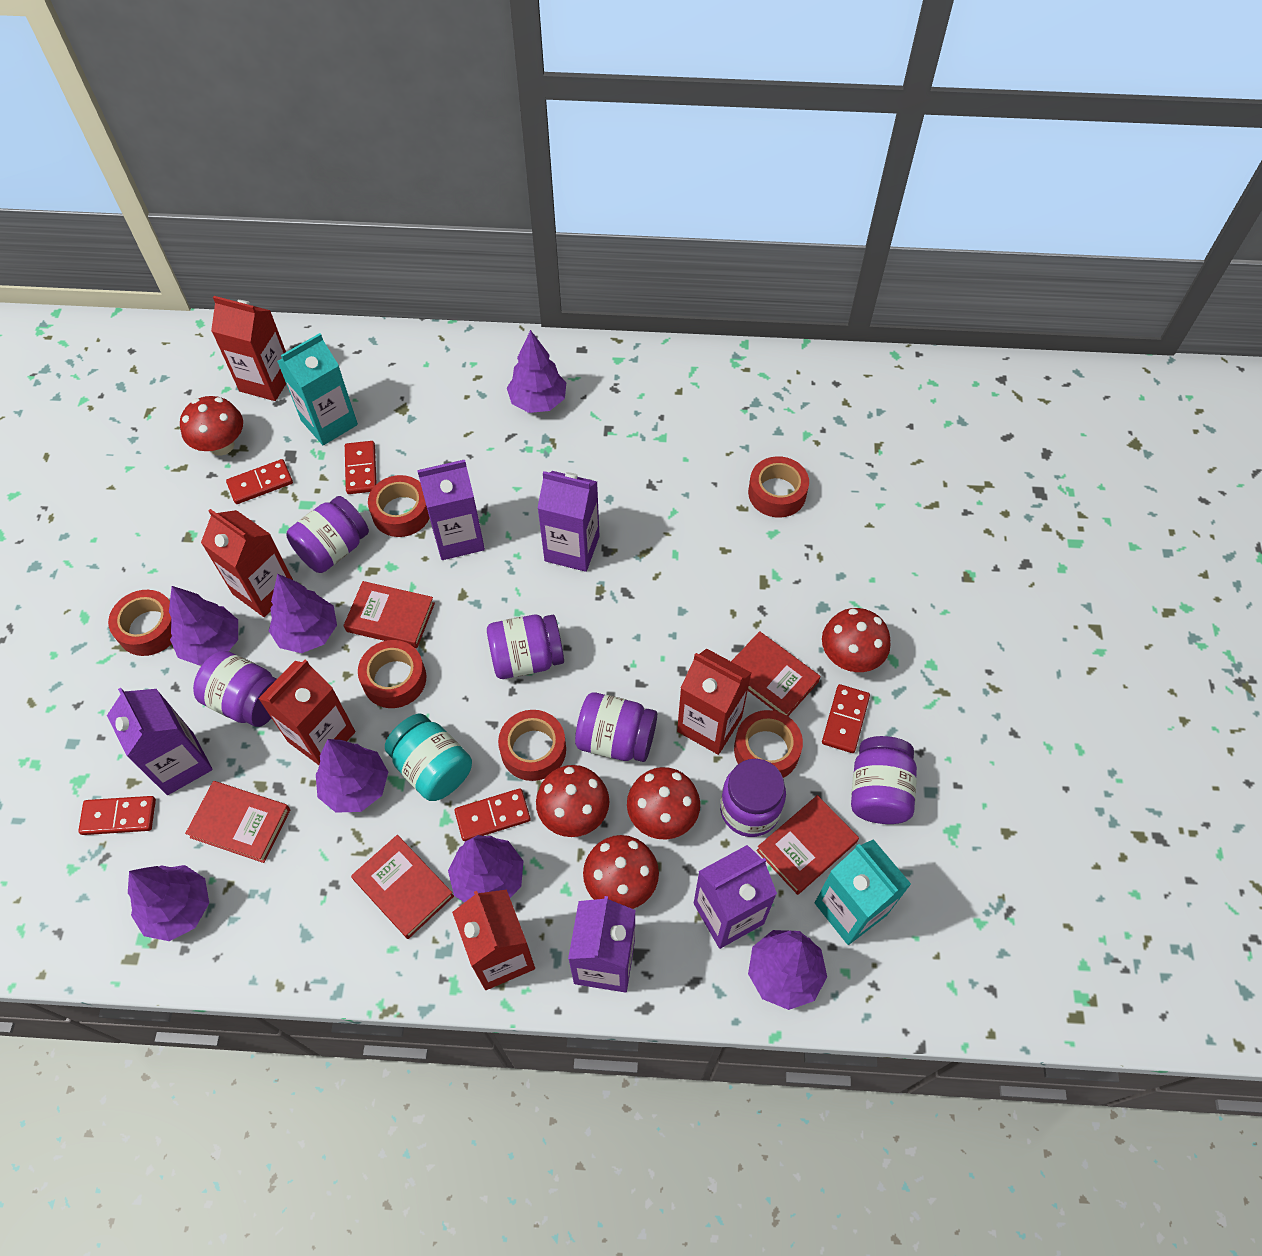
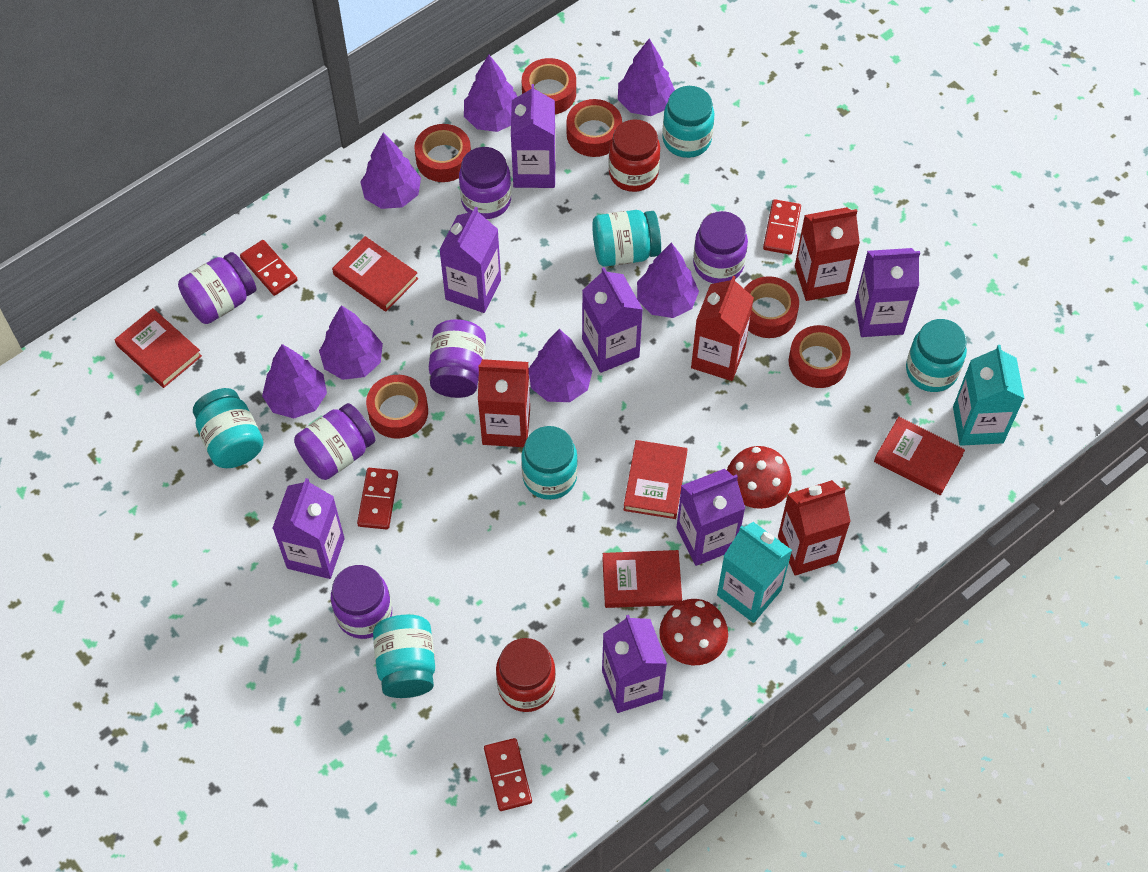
purple carton: [107,688,213,795] [417,460,485,560] [538,471,600,572] [568,896,636,993] [694,845,777,949] = 5 -> [273,478,345,579] [439,207,501,313] [511,84,556,188] [582,267,643,373] [602,615,667,713] [676,469,745,566] [855,248,920,337] = 7
red carton: [201,509,293,617] [211,296,286,401] [258,660,355,765] [452,890,535,990] [677,649,751,755] = 5 -> [478,359,530,447] [691,276,754,381] [778,480,851,576] [795,207,860,301] = 4
red domino: [78,796,156,835] [226,459,293,504] [345,441,377,494] [454,788,531,841] [822,684,870,753] = 5 -> [240,240,298,296] [357,468,398,530] [484,738,532,811] [763,199,801,255] = 4
red jar: none = 0 -> [496,638,556,712] [608,119,660,192] = 2
red mushroom: [180,396,243,456] [536,765,609,837] [583,835,659,909] [627,767,700,840] [822,608,891,672] = 5 -> [659,599,728,665] [727,446,792,509] = 2
turquoise jar: [385,714,472,801] = 1 -> [193,388,264,468] [373,615,435,698] [521,426,578,500] [592,210,661,267] [662,86,714,158] [906,319,967,392] = 6

